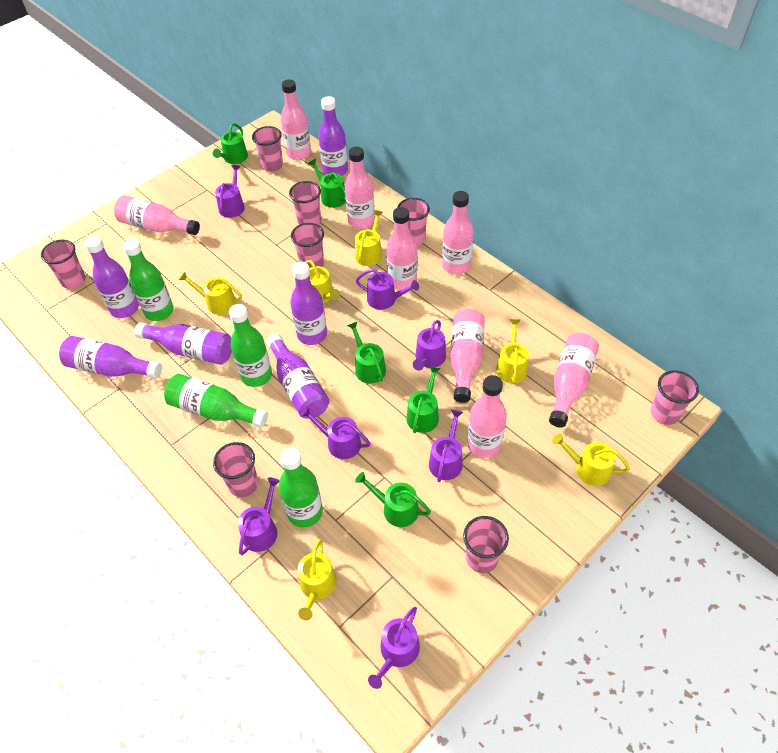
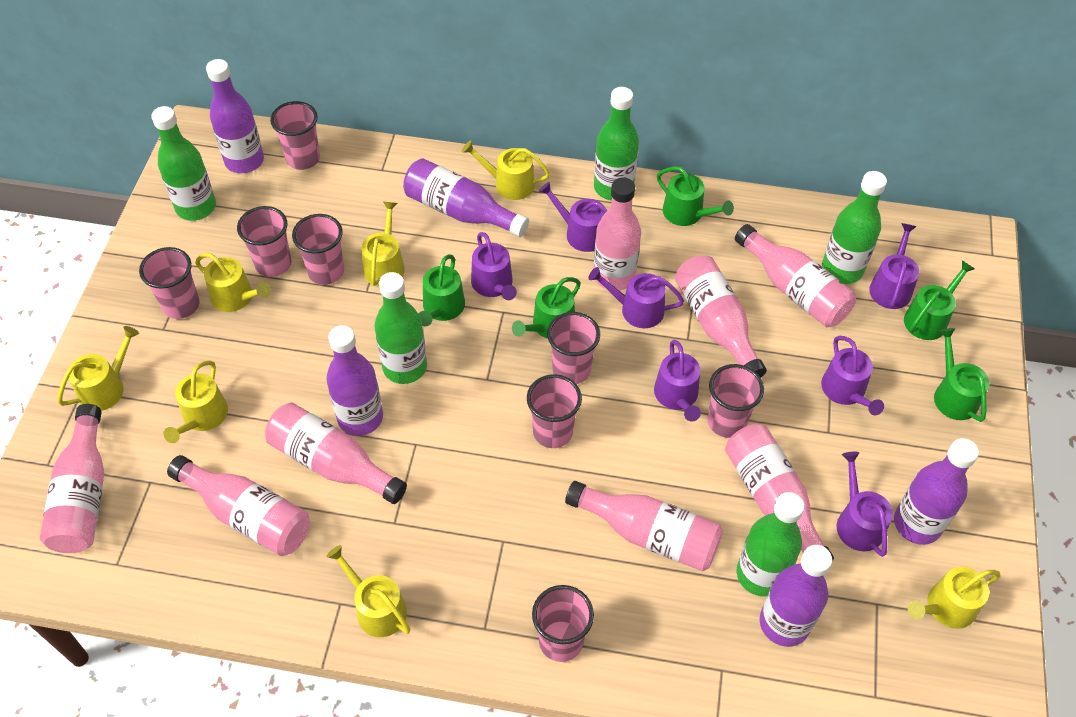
green bottle: [123,239,174,321] [164,374,268,428] [229,304,272,387] [279,447,323,527] = 4 -> [151,106,216,221] [374,272,427,384] [594,87,639,200] [737,492,804,597] [822,171,887,284] = 5
purple bottle: [59,336,162,379] [85,236,139,318] [135,322,232,365] [266,333,329,418] [290,262,327,345] [318,96,348,176] = 6 -> [206,59,264,173] [326,325,383,436] [403,158,529,237] [759,545,832,647] [894,438,979,545] = 5
yellow watering can: [179,271,242,315] [298,540,337,620] [305,260,340,303] [355,210,383,266] [496,319,529,383] [553,434,630,486] = 6 -> [57,326,139,411] [163,360,228,443] [195,253,271,312] [326,545,411,637] [361,201,405,287] [462,141,550,200] [908,567,1000,629] = 7

